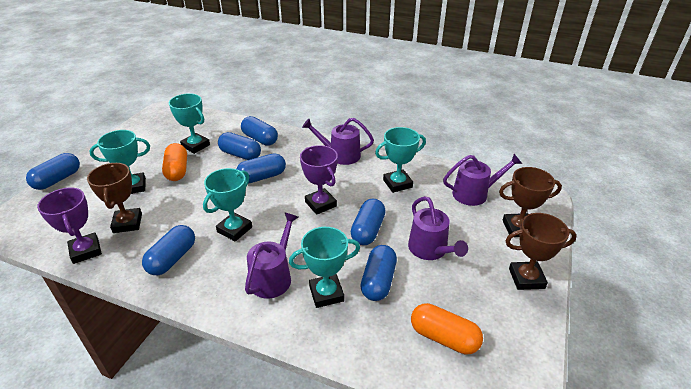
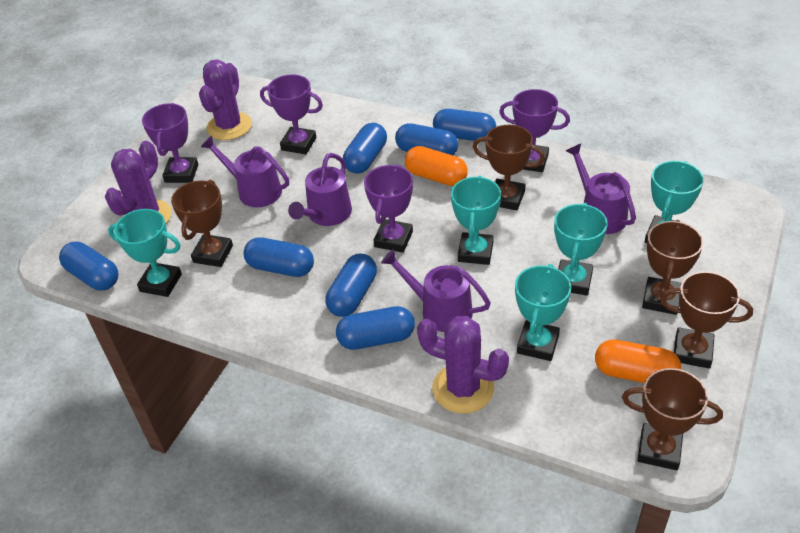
brown trophy: [87,163,142,233] [499,167,562,237] [505,213,577,290] = 3 -> [171,180,233,267] [473,125,545,210] [622,368,723,470] [642,220,703,315] [660,271,753,368] = 5
purple cactus: none = 0 -> [105,141,172,224] [199,60,252,140] [417,316,509,414] = 3
purple trophy: [37,187,102,264] [300,145,338,215] = 2 -> [142,103,198,183] [260,74,323,154] [364,164,413,253] [499,89,570,172] = 4

